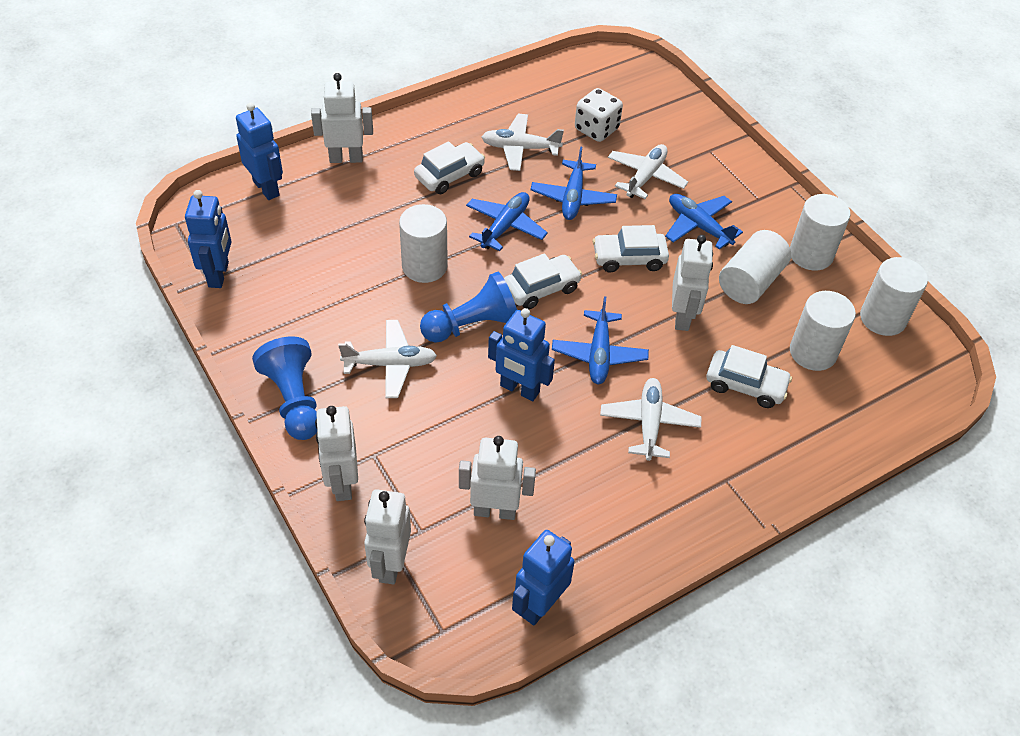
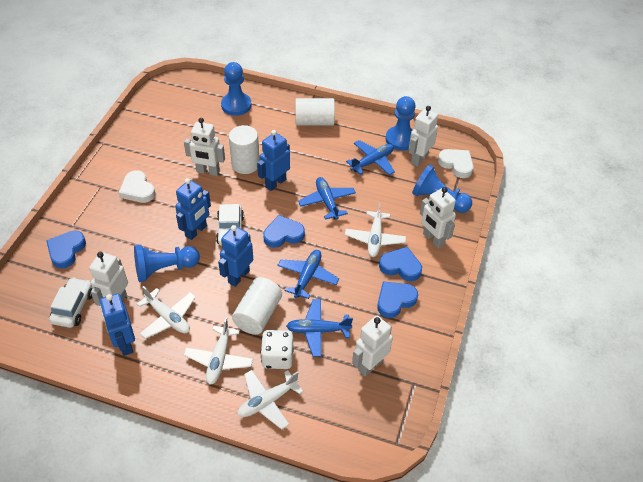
blue heart: none = 0 -> [46,231,86,269] [263,215,305,248] [377,282,418,318] [379,247,422,281] = 4
blue pawn: [252,337,317,440] [420,272,517,343] = 2 -> [134,245,200,282] [221,62,251,116] [386,96,416,151] [412,164,472,213] = 4
white car: [414,142,485,194] [504,253,582,309] [592,225,669,273] [706,345,792,408] = 4 -> [49,277,93,328] [216,204,244,246] = 2
white cylinder: [399,204,448,283] [719,230,791,304] [790,194,850,271] [790,291,856,371] [860,257,928,336] = 5 -> [229,125,260,174] [232,277,282,335] [295,98,335,126] = 3
white heart: none = 0 -> [119,170,155,203] [438,149,473,178] = 2

